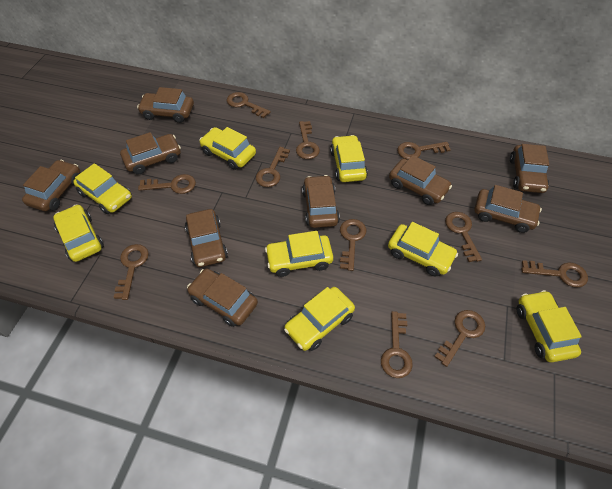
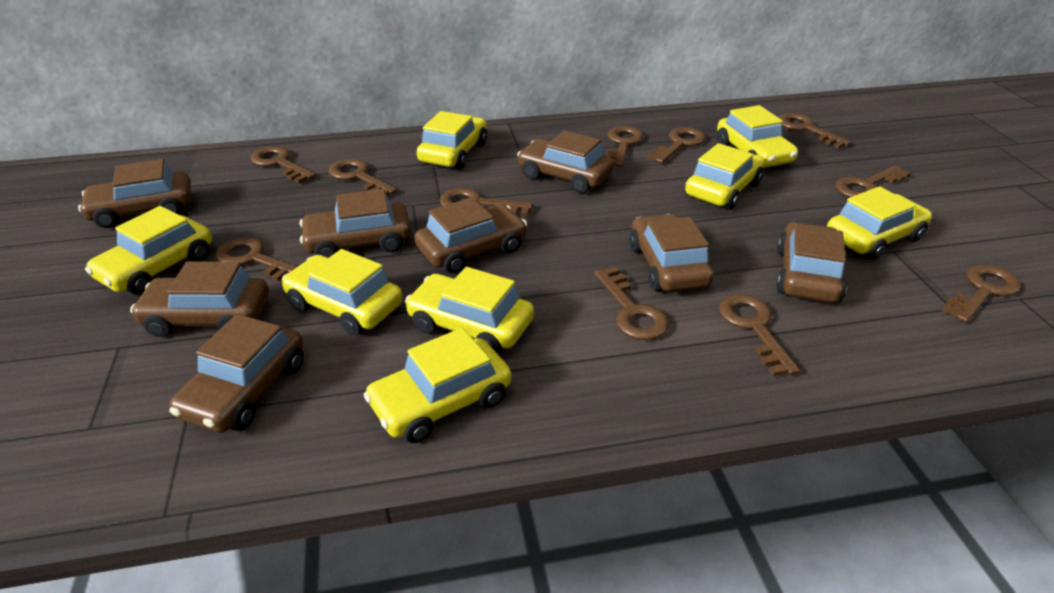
brown car: [22,160,80,211] [120,132,181,175] [137,87,194,123] [185,209,228,267] [187,269,258,327] [302,175,340,228] [389,155,452,205] [474,185,542,233] [510,144,549,193] = 9 -> [78,159,191,228] [130,262,269,337] [169,314,304,433] [300,189,411,258] [414,197,527,273] [517,130,614,193] [629,214,714,292] [776,222,847,303] = 8

